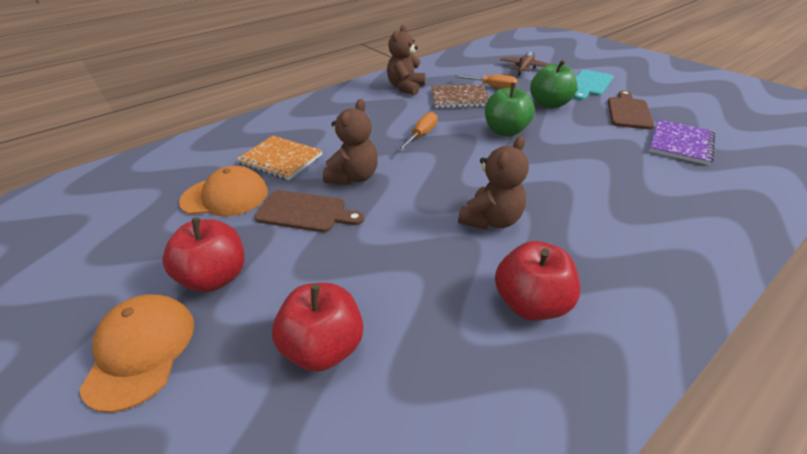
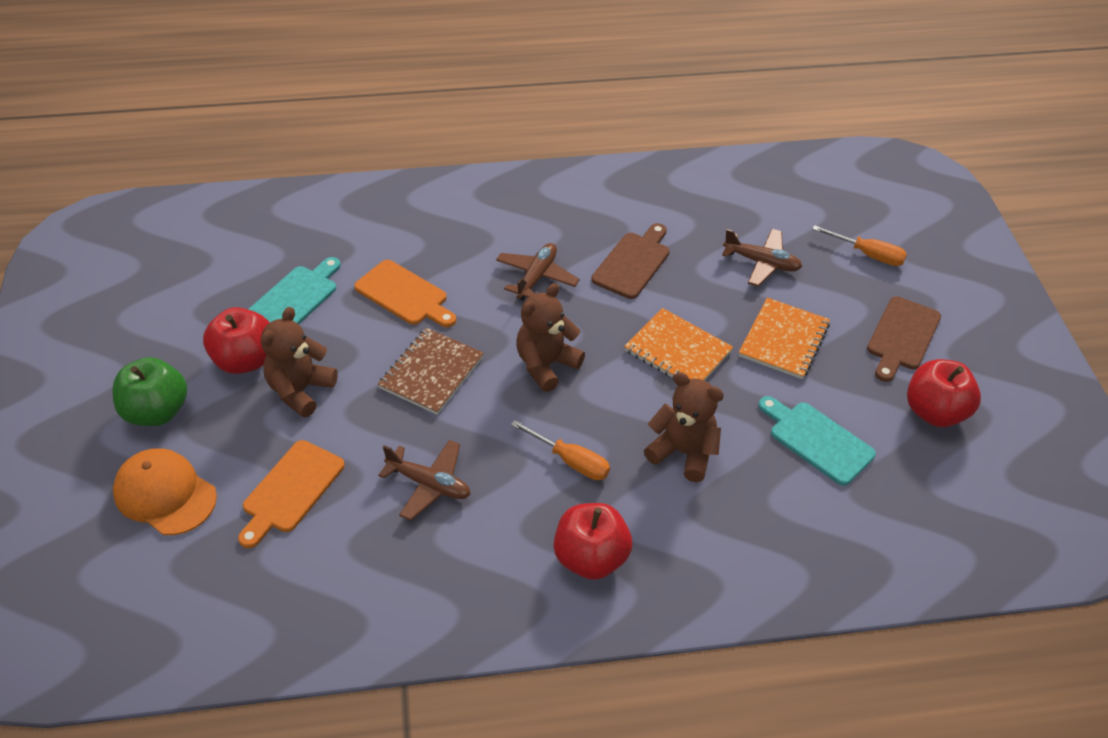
brown plane: [500,51,549,76] = 1 -> [378,440,471,521] [496,243,580,301] [722,229,802,287] = 3
green apple: [485,82,535,136] [530,60,577,109] = 2 -> [112,357,187,426] = 1
orange cap: [79,294,194,413] [179,166,268,216] = 2 -> [113,448,217,535] = 1
orange cutting board: none = 0 -> [238,440,345,548] [354,260,456,327] = 2
orange notebook: [236,136,322,180] = 1 -> [624,308,733,380] [739,298,830,379] = 2
purple notebook: [649,119,715,165] = 1 -> none = 0
turquoise cutting board: [573,70,614,100] = 1 -> [248,257,341,325] [758,396,876,486] = 2

